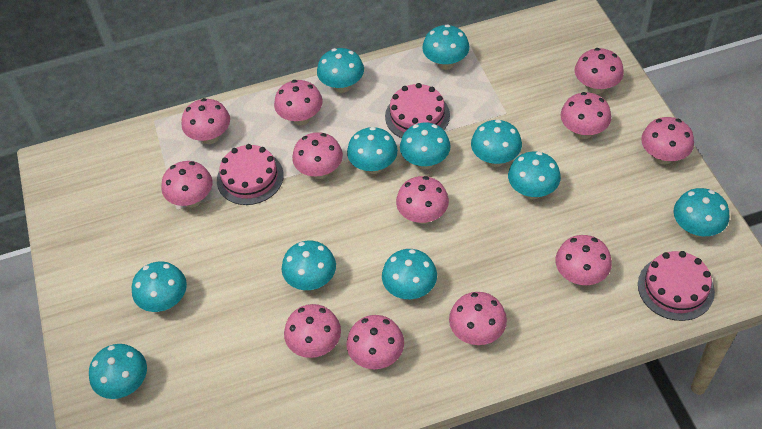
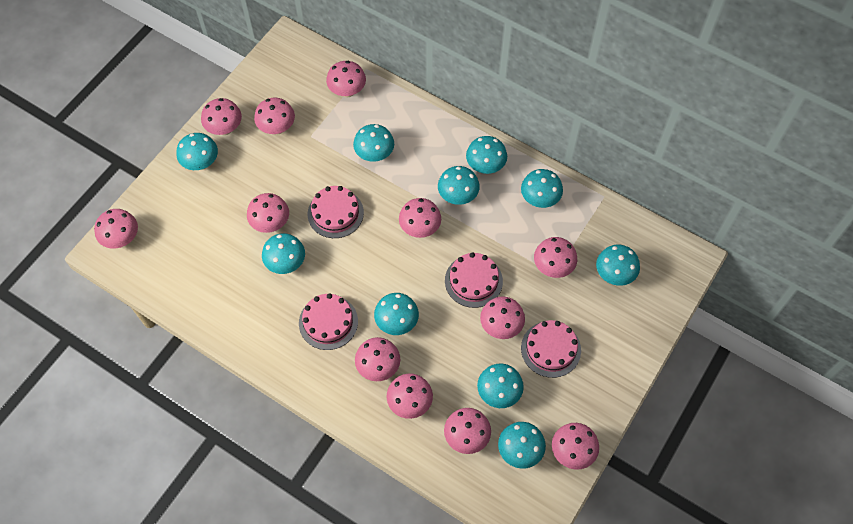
pink cake: [217,144,284,205] [385,83,450,138] [638,251,715,321] = 3 -> [299,293,358,350] [308,186,364,238] [445,252,503,308] [521,320,581,378] = 4
turquoise mushroom: [89,344,147,399] [132,261,187,312] [282,241,336,290] [317,48,364,93] [347,127,398,174] [382,249,437,299] [400,122,451,169] [422,24,470,70] [471,119,522,167] [508,151,561,199] [673,188,729,237] = 11 -> [176,133,218,170] [262,233,305,274] [353,124,394,162] [374,293,419,335] [438,166,480,205] [466,136,507,174] [477,364,524,408] [498,422,546,469] [521,169,563,208] [596,245,640,286] = 10

